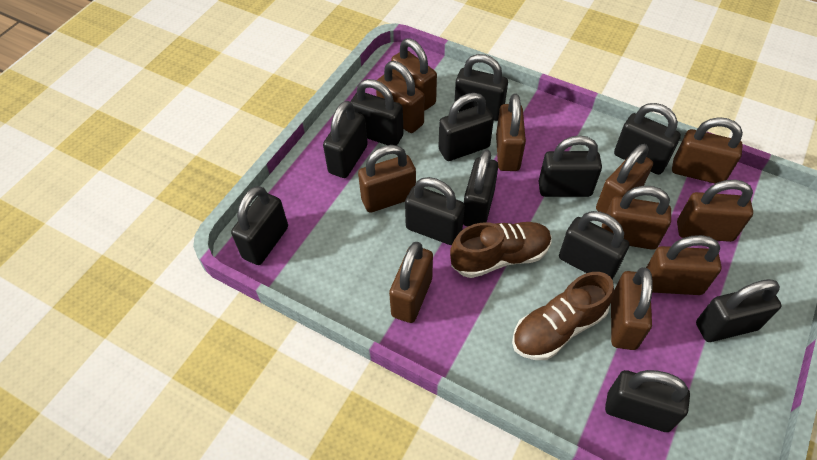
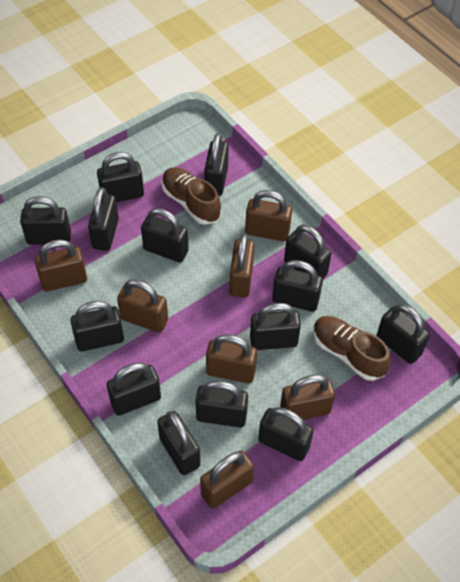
black padlock: [231,186,288,265] [323,101,368,178] [350,79,404,145] [405,177,465,245] [438,93,494,161] [454,54,508,121] [463,149,498,226] [539,135,602,197] [559,211,629,280] [605,370,690,432] [614,103,681,175] [696,279,781,342] = 12 -> [20,196,71,245] [70,301,124,351] [88,187,119,251] [97,152,144,202] [107,363,161,416] [141,208,189,262] [157,411,200,475] [196,381,248,427] [204,133,229,196] [250,303,301,350] [258,407,314,461] [272,260,323,312] [284,225,332,278] [377,304,430,364] = 14
brown padlock: [358,145,416,212] [376,61,424,133] [389,242,433,323] [391,38,437,111] [496,94,526,171] [596,144,653,213] [602,186,671,250] [611,267,653,350] [646,235,722,295] [672,117,743,184] [677,180,753,242] = 11 -> [35,239,87,291] [117,279,168,333] [200,451,254,509] [206,334,257,383] [229,234,255,298] [245,190,292,241] [280,374,335,420] = 7

